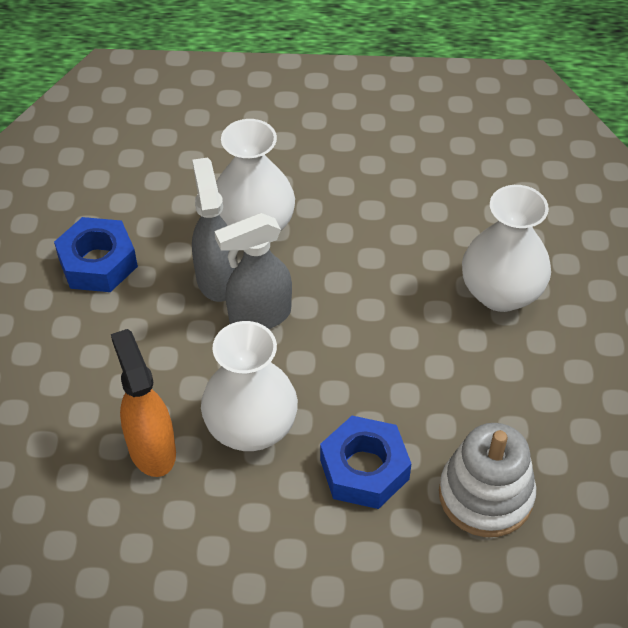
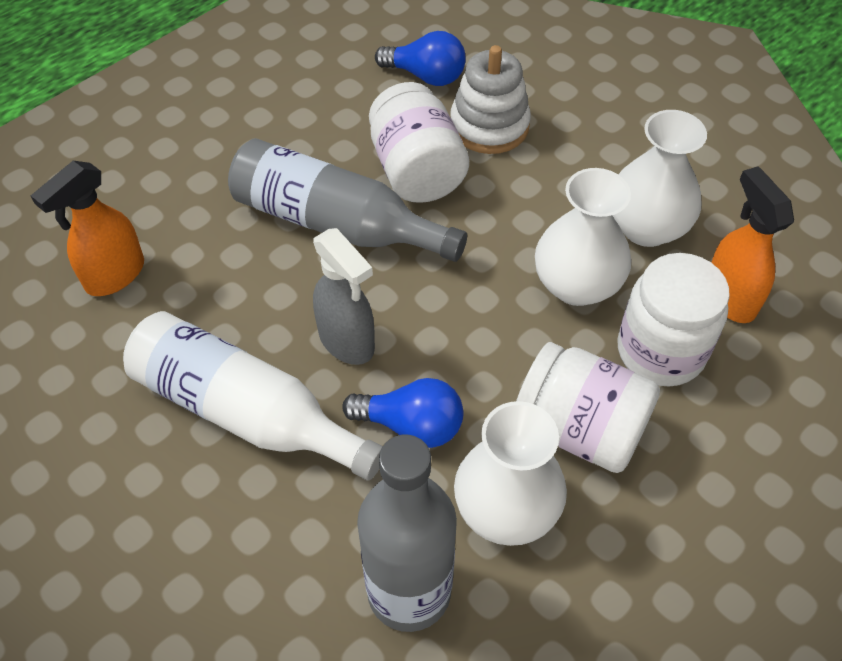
blue light bulb: none = 0 -> [342,378,463,448] [375,31,466,86] = 2
blue nut: [54,217,138,292] [320,416,412,509] = 2 -> none = 0
grey bottle: none = 0 -> [228,138,467,262] [357,434,457,632] = 2
grey spray bottle: [192,157,237,302] [215,213,292,329] = 2 -> [313,228,375,365] = 1
orange spray bottle: [111,329,176,477] = 1 -> [31,161,144,296] [711,166,794,323] = 2
white bottle: none = 0 -> [123,311,383,480] = 1
white jar: none = 0 -> [369,82,469,203] [516,342,660,473] [617,253,730,386] = 3

